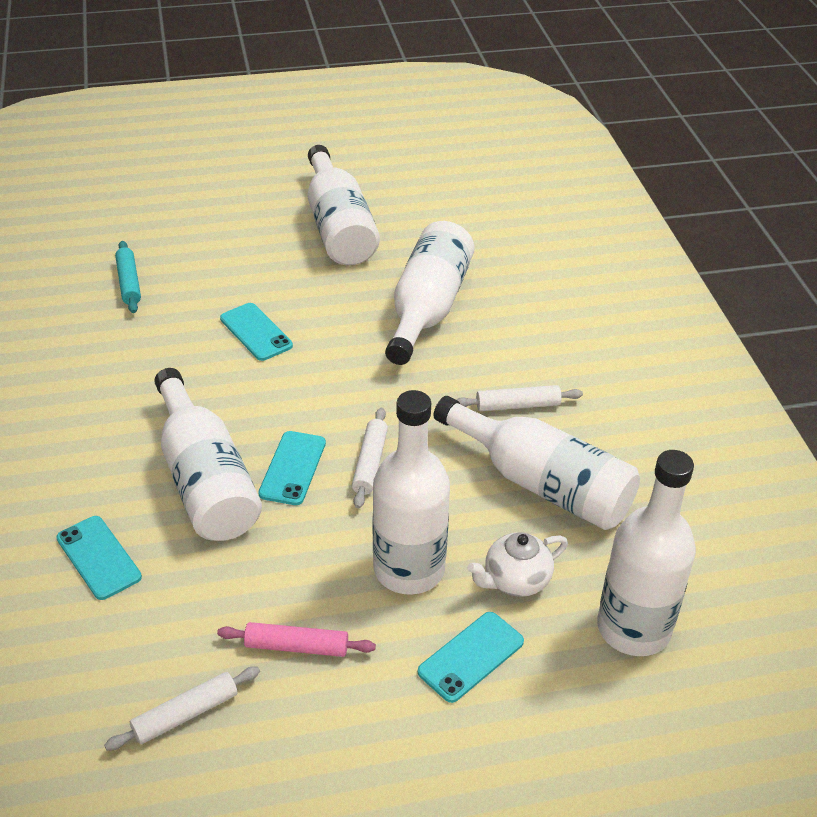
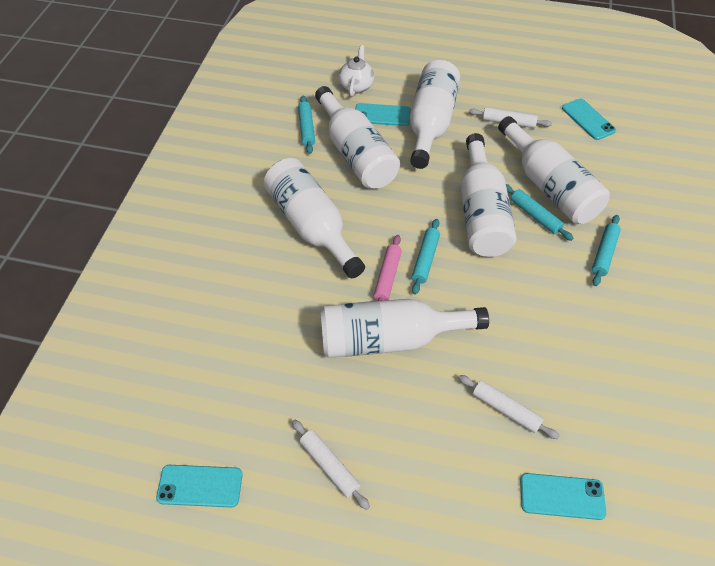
turquoise rolling pin: [115,241,141,313] = 1 -> [298,95,315,154] [412,219,440,295] [506,184,574,241] [592,215,621,286] = 4

